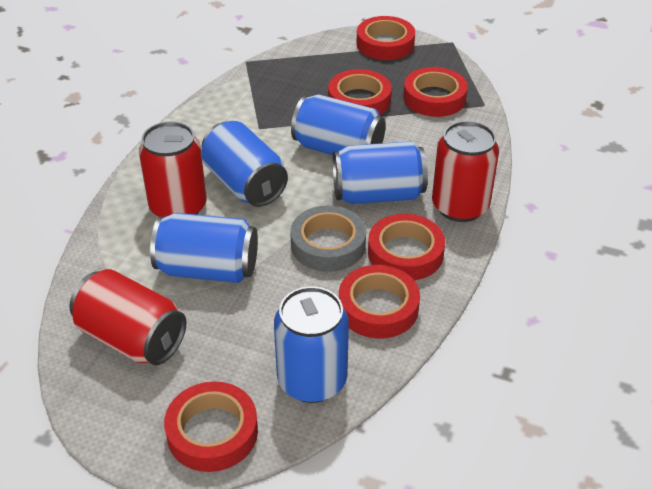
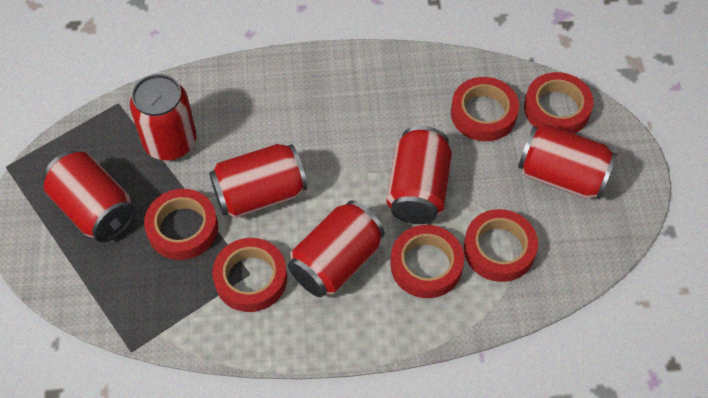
blue can: [150,213,258,283] [201,121,288,207] [274,286,349,403] [291,94,386,155] [333,141,428,204] = 5 -> none = 0
grey tape: [290,205,366,272] = 1 -> none = 0
red can: [70,269,186,365] [139,121,207,217] [432,121,499,222] = 3 -> [43,151,135,242] [130,74,197,160] [209,144,307,218] [288,201,384,297] [386,126,452,224] [518,124,617,199] = 6

